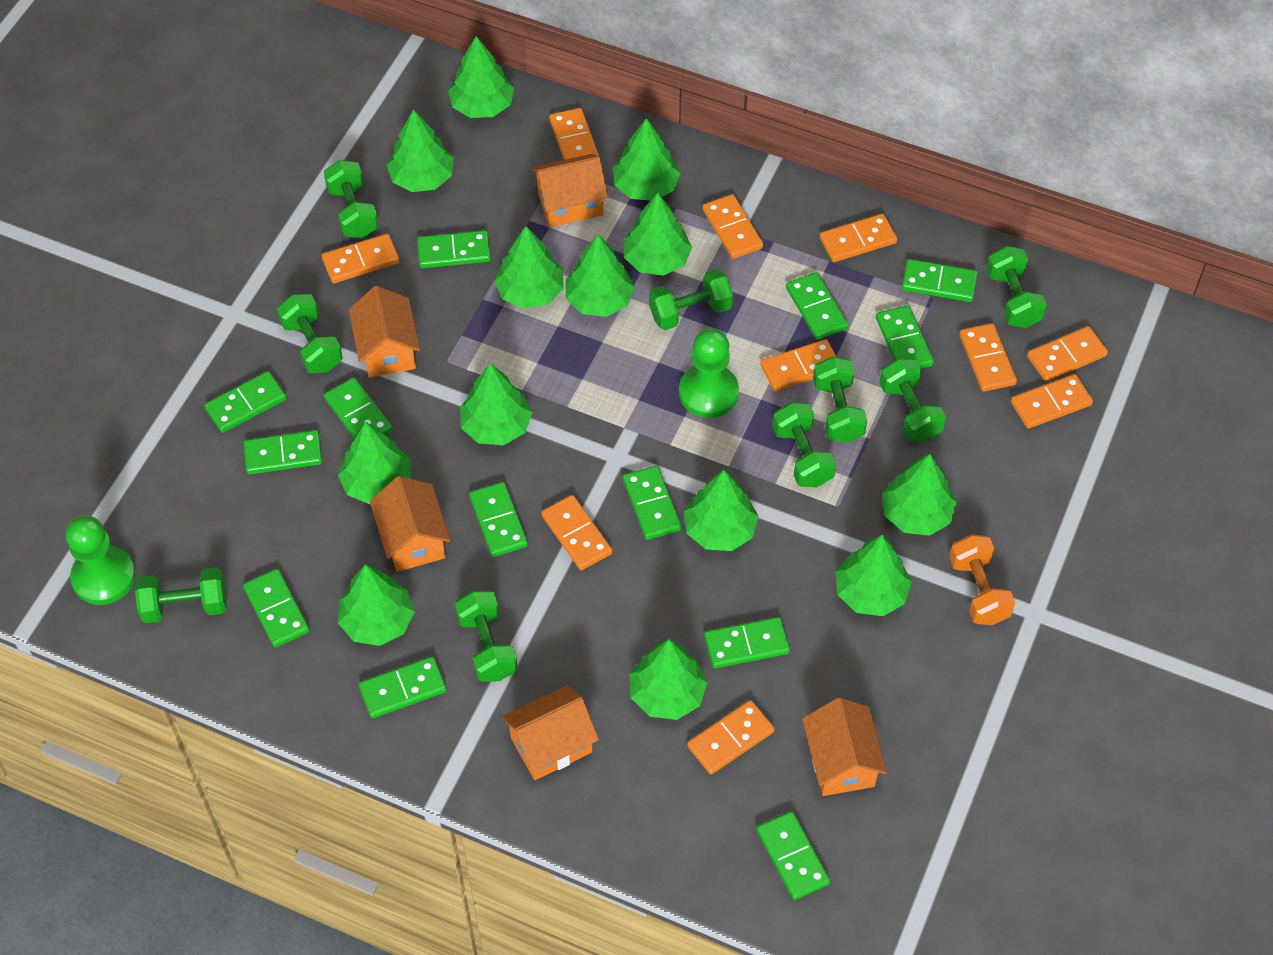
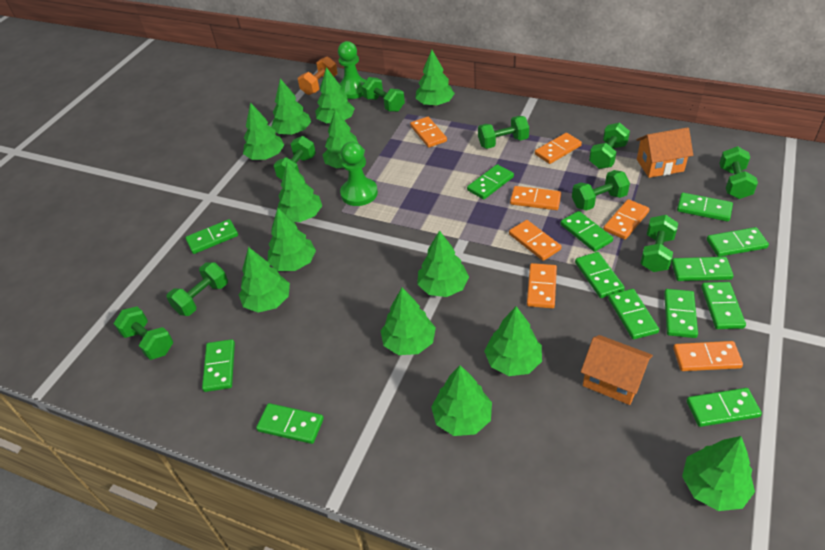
orange domino: [322,234,399,283] [541,495,612,570] [549,108,599,160] [687,700,775,775] [703,194,763,259] [760,339,836,391] [820,214,897,262] [959,323,1017,392] [1011,374,1093,429] [1027,326,1108,381] = 10 -> [410,117,447,148] [509,220,561,261] [510,186,561,210] [527,263,557,308] [535,133,582,164] [603,199,650,240] [673,341,743,371] = 7
orange house: [349,286,420,378] [370,476,450,572] [502,685,599,780] [532,154,608,227] [802,698,887,796] = 5 -> [581,335,653,405] [636,127,693,178] = 2

